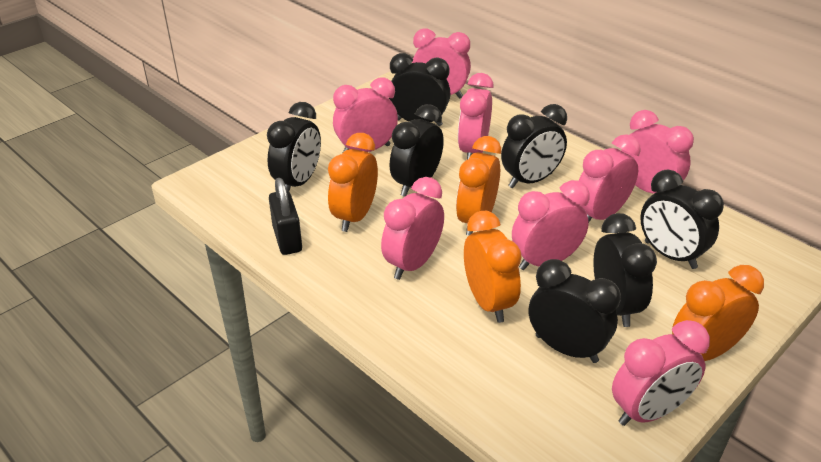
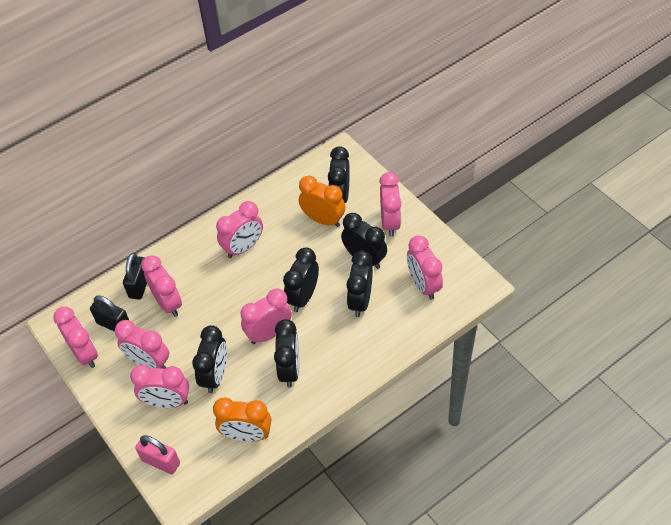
black clock: [267,102,321,191] [389,53,450,126] [390,104,444,197] [501,104,567,188] [529,259,621,363] [593,213,657,327] [640,170,724,269] = 7 -> [192,325,227,393] [274,319,299,388] [283,247,319,312] [328,146,350,203] [341,213,387,269] [346,251,373,317] = 6
black padlock: [269,178,302,255] = 1 -> [90,295,129,332] [123,253,147,300] = 2
orange clock: [328,133,378,232] [456,136,501,235] [464,211,522,323] [672,265,764,361] = 4 -> [213,398,271,442] [299,176,345,227] = 2
pink padlock: none = 0 -> [135,435,180,474] = 1

